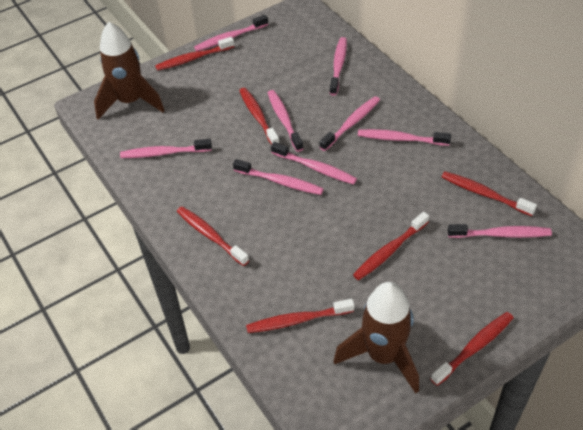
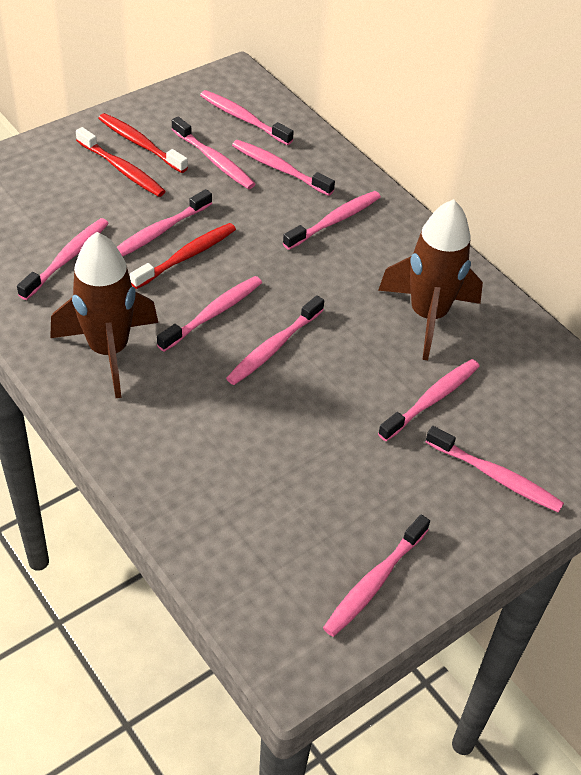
pink toothbrush: [120,139,212,158] [194,15,268,51] [233,159,323,195] [268,90,304,152] [271,142,357,185] [320,96,380,151] [330,37,347,96] [358,129,451,146] [448,224,552,238] = 9 -> [17,218,109,300] [117,189,212,257] [157,276,262,352] [171,117,255,189] [200,90,294,145] [226,295,324,385] [232,140,335,196] [283,191,381,250] [323,515,430,637] [378,359,480,441] [426,426,564,513] = 11
red toothbrush: [155,37,234,71] [177,207,249,266] [239,88,280,145] [246,299,354,333] [353,212,429,280] [431,312,513,386] [442,172,537,216] = 7 -> [76,127,166,197] [98,113,188,173] [130,223,236,289] = 3

